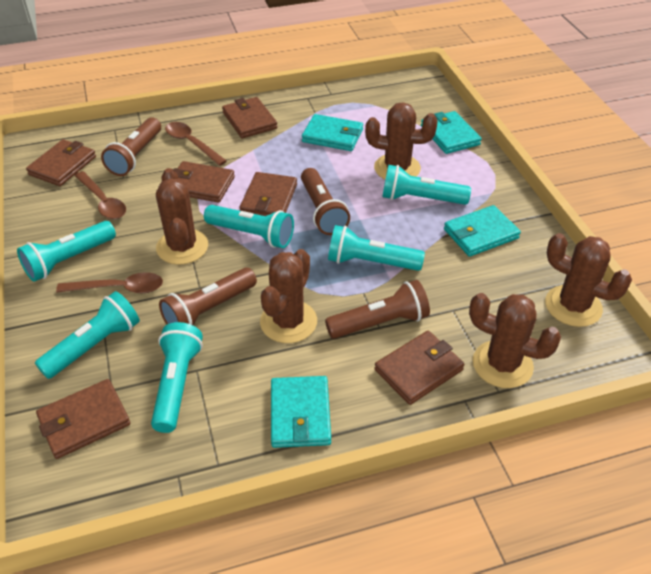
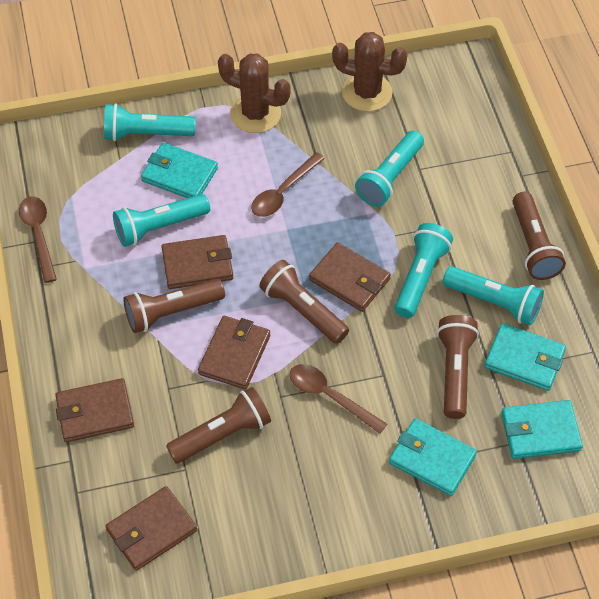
brown cactus: [156,168,208,265] [260,249,317,343] [365,102,438,179] [469,293,561,388] [545,233,632,327] = 5 -> [218,54,291,133] [332,32,408,112] = 2
brown flashlight: [101,117,161,176] [159,267,257,325] [301,168,350,235] [325,280,430,339] = 4 -> [123,279,225,333] [166,387,271,463] [259,260,349,344] [437,315,479,419] [513,192,566,280] = 5
brown wallet: [26,139,96,186] [36,379,130,459] [173,161,235,203] [222,97,278,138] [239,172,297,216] [375,331,465,405] = 6 -> [55,378,134,442] [106,486,197,571] [161,235,233,289] [198,316,270,390] [309,242,391,312] = 5
turquoise flashlight: [17,221,116,282] [35,291,140,379] [151,322,203,433] [204,205,294,248] [328,225,425,271] [382,165,471,205] = 6 -> [104,103,196,141] [113,194,210,247] [355,131,424,207] [395,223,453,318] [443,266,544,326] = 5

